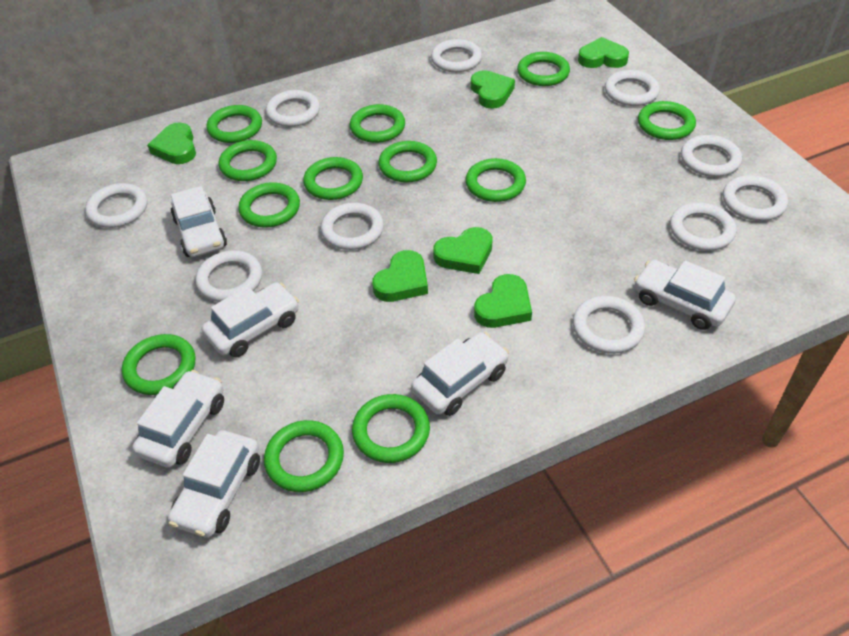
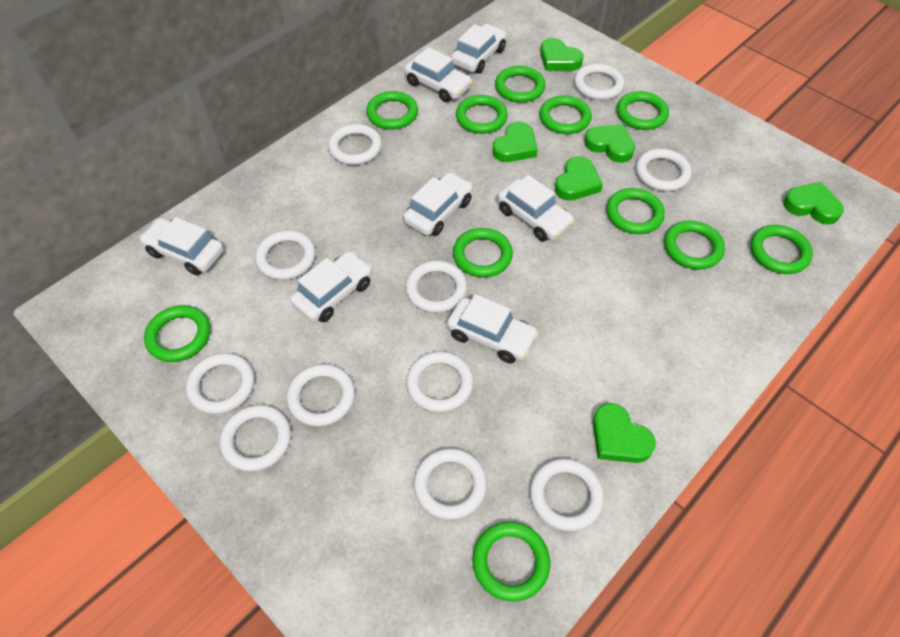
green ring: [122,334,196,395] [206,105,262,143] [218,140,277,181] [238,182,300,228] [264,420,344,492] [303,157,363,200] [350,104,405,143] [352,394,430,463] [378,141,437,183] [466,158,526,202] [517,52,570,86] [638,101,696,140] = 12 -> [144,305,210,362] [366,91,418,130] [453,228,513,278] [456,95,508,134] [472,522,550,602] [495,66,545,103] [540,95,592,134] [607,188,665,234] [617,91,669,130] [664,220,725,270] [750,225,813,274] = 11
white car: [132,370,224,468] [168,430,260,538] [171,186,227,257] [202,282,299,358] [411,332,509,416] [634,260,736,330] = 6 -> [140,217,224,275] [290,251,372,322] [403,172,473,236] [404,47,472,102] [447,294,539,364] [451,24,507,74] [498,175,575,242] = 7
white ring: [85,183,148,228] [195,250,262,302] [266,90,320,127] [321,203,384,250] [431,39,482,72] [573,296,645,354] [605,70,660,106] [670,203,737,251] [681,135,742,177] [723,175,788,221] = 10 -> [186,353,254,414] [220,405,291,472] [255,230,316,280] [286,364,355,427] [328,124,382,165] [405,260,467,313] [406,351,474,413] [413,448,487,520] [530,458,604,531] [574,63,624,100] [636,149,692,192] = 11

